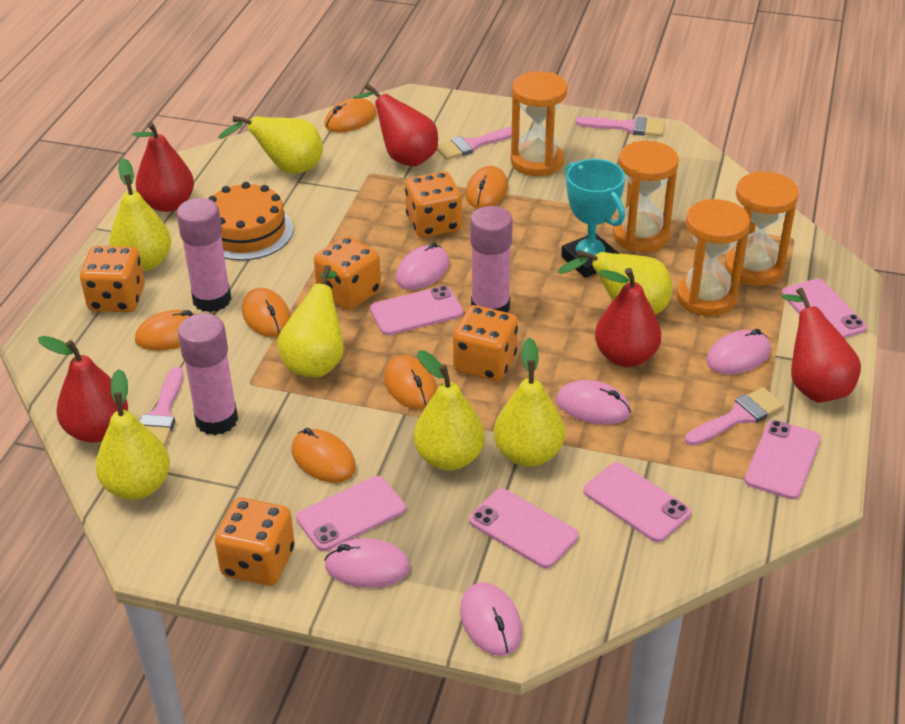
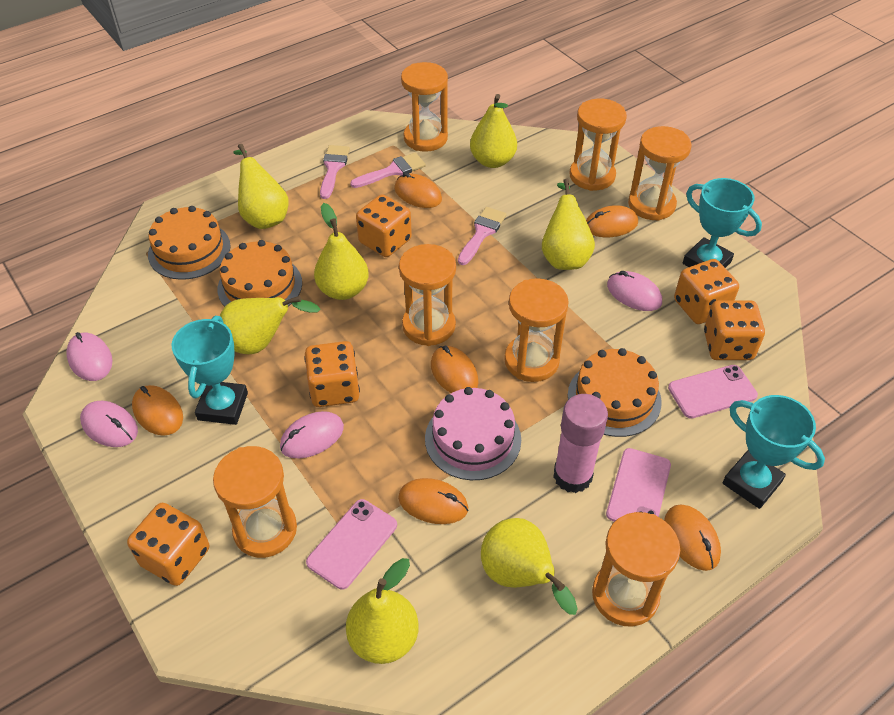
orange cake: [208,182,293,261] = 1 -> [148,206,231,280] [217,240,302,307] [568,348,662,437] = 3
orange hourglass: [511,71,568,176] [613,141,679,252] [676,199,750,316] [725,171,799,286] = 4 -> [213,446,297,558] [399,244,456,346] [401,62,448,152] [504,278,569,382] [570,98,627,191] [592,512,680,627] [628,126,692,221] = 7
pink brush: [140,367,183,446] [437,127,520,160] [576,117,665,136] [685,387,784,446] = 4 -> [320,145,350,199] [350,153,426,188] [458,207,507,265] = 3
pink cake: none = 0 -> [425,387,521,480] = 1
pink glue stick: [177,198,232,312] [178,313,238,435] [470,206,513,313] = 3 -> [553,394,608,493] = 1
pink mouse: [324,538,410,588] [396,242,449,290] [460,582,522,656] [556,380,631,425] [706,329,771,375] = 5 -> [66,332,112,381] [80,401,138,447] [280,411,344,458] [607,271,662,311] = 4
pink phone: [296,476,406,551] [370,286,463,335] [469,489,578,568] [584,462,691,542] [744,420,821,499] [782,279,867,338] = 6 -> [306,499,397,590] [606,448,671,522] [668,365,758,419] = 3
red pear: [38,336,128,443] [133,122,194,212] [353,84,438,166] [595,268,661,367] [782,288,861,403] = 5 -> none = 0
turquoise trophy: [561,159,625,278] = 1 -> [172,316,248,425] [683,178,762,268] [723,395,825,509] = 3

